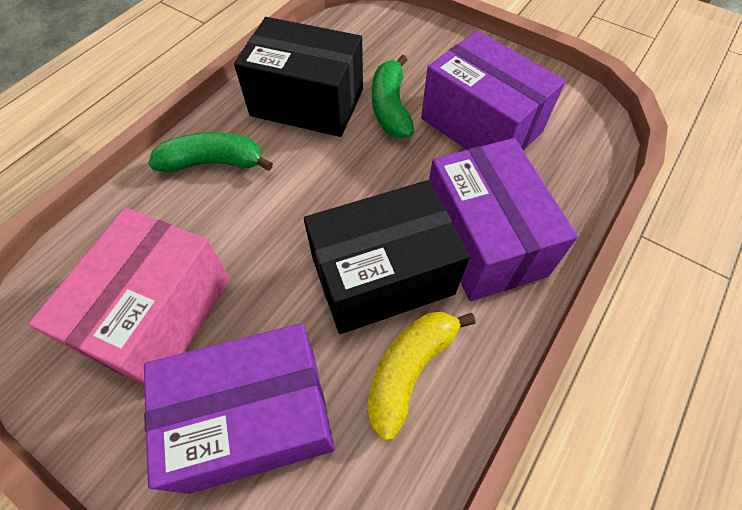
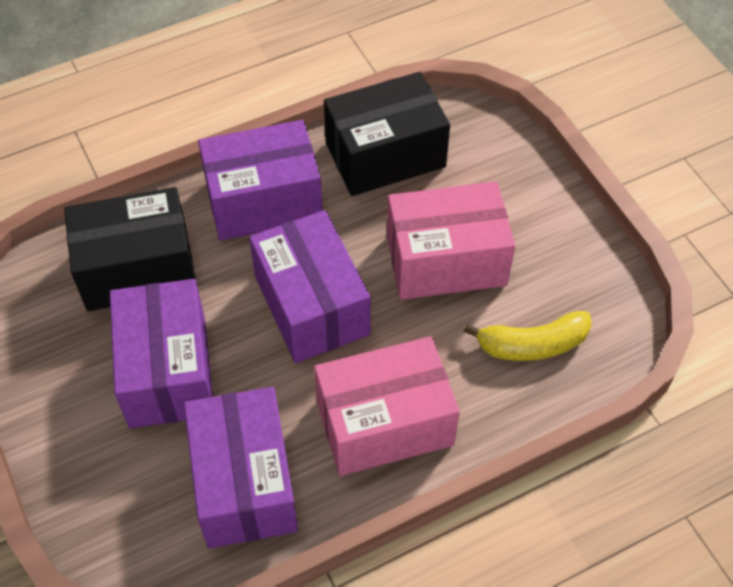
green banana: [148,132,273,172] [372,54,414,138] = 2 -> none = 0
pink box: [28,208,230,384] = 1 -> [314,336,460,476] [387,181,515,300] = 2
purple box: [144,323,335,494] [421,31,566,151] [429,138,578,301] = 3 -> [110,279,213,428] [184,387,298,548] [198,120,323,241] [249,210,371,363] = 4

